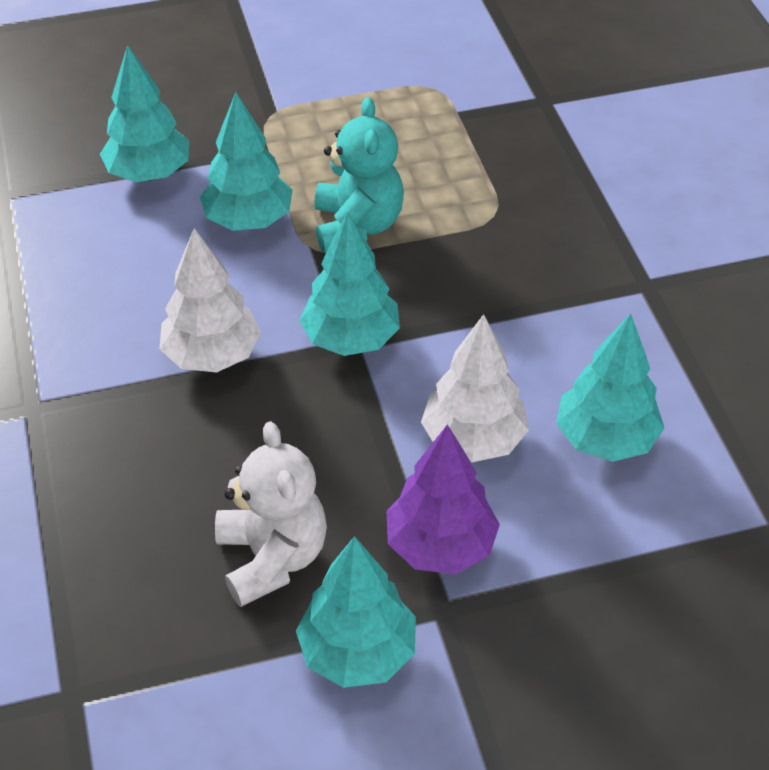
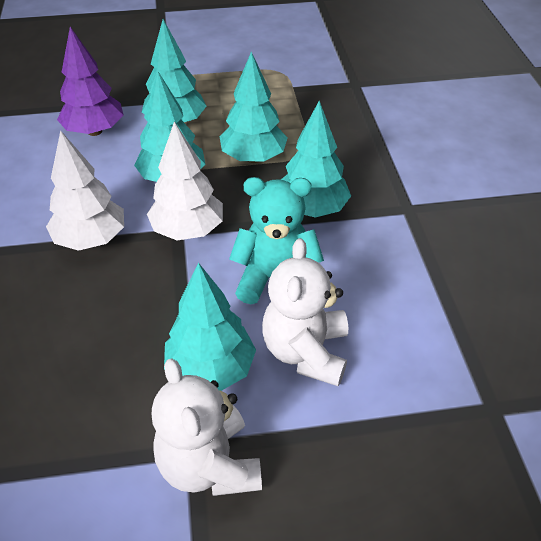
white teddy bear: [215,421,327,607] = 1 -> [152,358,262,496] [262,238,348,386] = 2

